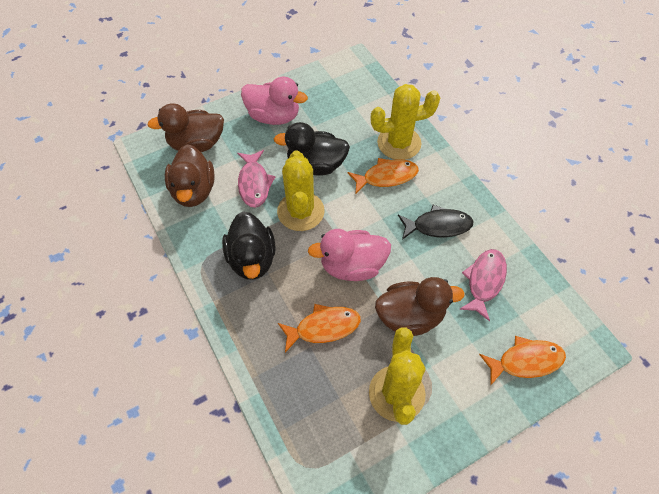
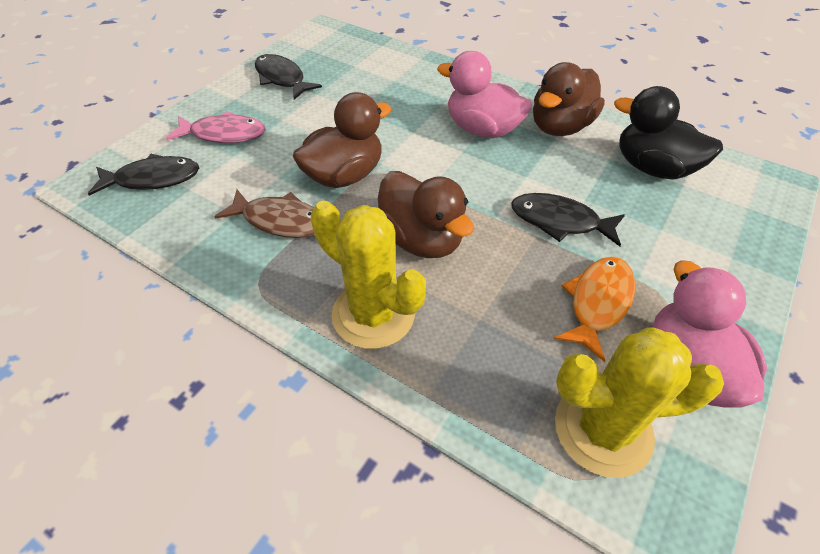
black duck: [222,211,276,280] [274,122,350,176] = 2 -> [614,86,723,180] = 1
black fish: [398,205,474,240] = 1 -> [88,154,199,196] [255,54,322,100] [511,193,625,246] = 3
brown fish: none = 0 -> [214,189,315,238] = 1
orange fish: [278,304,361,352] [347,158,419,194] [479,336,566,386] = 3 -> [554,257,635,362] = 1
pink fish: [237,150,275,208] [459,249,507,321] = 2 -> [166,111,266,143] = 1
yellow cactus: [277,151,325,231] [369,328,426,425] [371,84,440,160] = 3 -> [310,201,426,349] [555,327,724,478] = 2

